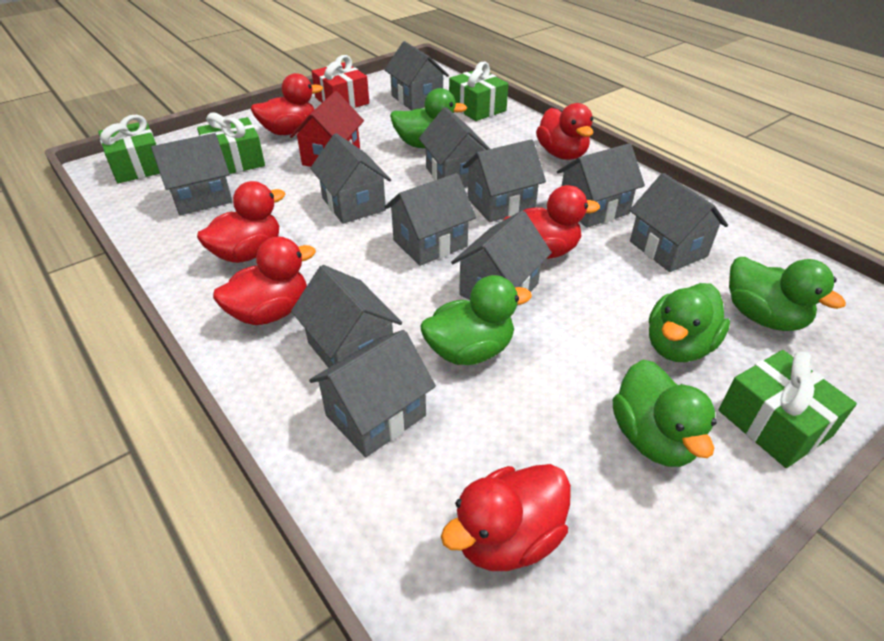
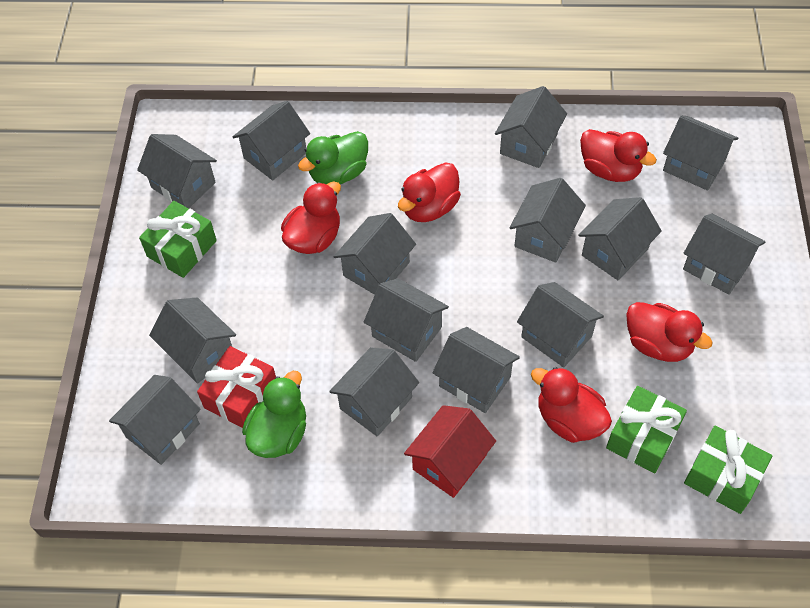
green duck: [390,88,467,148] [420,275,532,365] [613,360,717,467] [649,283,730,362] [729,257,846,331] = 5 -> [242,371,306,458] [298,131,368,185] = 2
green gift: [98,115,160,183] [197,112,265,174] [449,62,508,121] [719,350,857,468] = 4 -> [139,201,217,278] [606,386,687,473] [684,426,772,514] = 3
grey house: [151,133,233,215] [291,265,402,368] [309,330,436,457] [310,133,391,224] [384,41,449,110] [385,173,476,266] [419,107,490,187] [451,210,552,306] [462,139,546,222] [557,143,645,228] [630,173,728,272] = 11 -> [109,375,201,465] [137,134,217,209] [149,298,236,384] [233,101,310,180] [329,347,419,437] [334,213,416,295] [364,278,449,362] [432,327,520,413] [495,86,567,168] [509,178,586,263] [517,282,604,367] [578,197,662,280] [663,116,738,191] [683,214,765,295] = 14
red duck: [197,181,285,263] [213,236,316,325] [251,73,323,135] [441,464,571,571] [504,185,600,259] [536,103,593,160] = 6 -> [281,181,341,254] [398,162,461,222] [531,367,612,443] [580,129,657,182] [626,302,712,362] = 5

